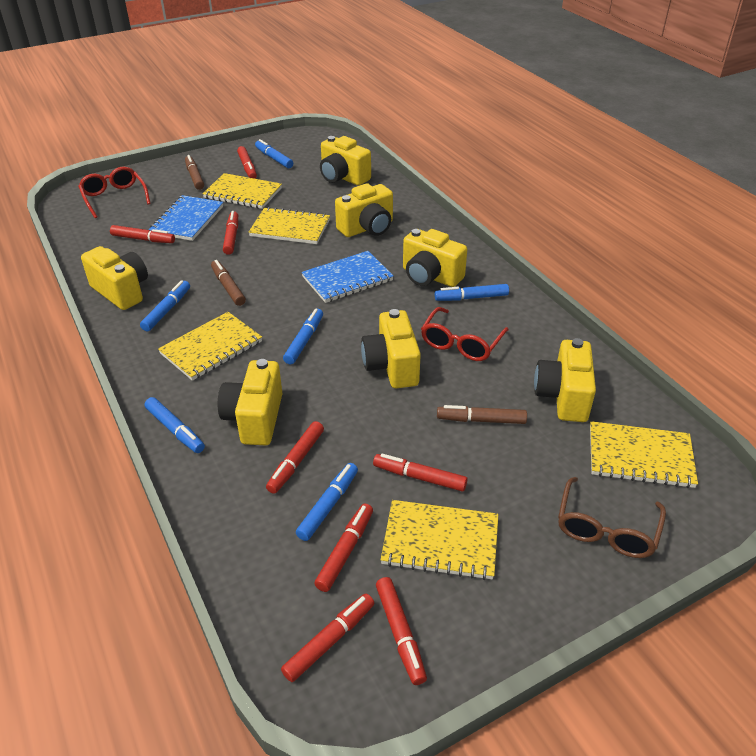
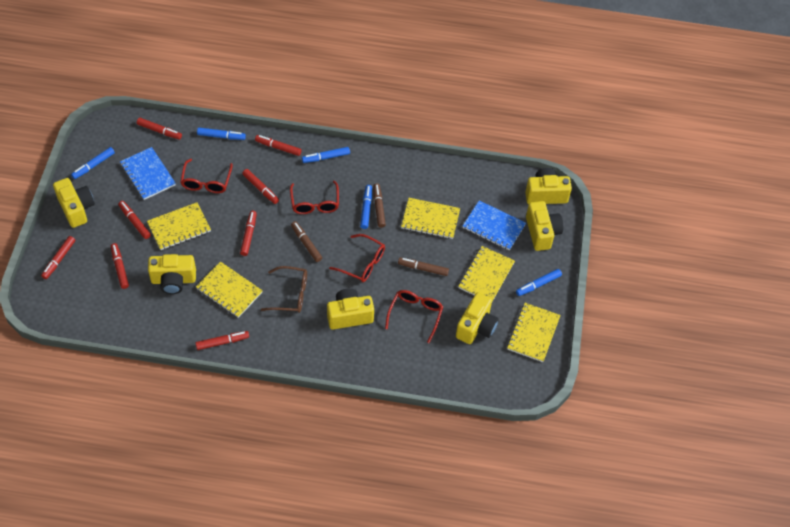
blue marker: [140,280,190,331] [144,397,205,453] [255,139,293,168] [283,309,323,364] [296,463,358,541] [435,284,509,301] = 6 -> [71,147,115,179] [197,128,246,140] [302,147,350,163] [360,185,372,229] [516,269,562,296] = 5
red glasses: [78,167,151,218] [421,307,509,361] = 2 -> [180,159,233,193] [290,181,339,214] [329,234,385,282] [385,290,443,343] = 4
yellow camera: [81,246,148,310] [218,359,282,445] [320,136,371,186] [335,183,393,237] [361,309,421,388] [403,229,467,287] [534,338,596,422] = 7 -> [53,178,95,228] [148,254,196,294] [327,288,374,329] [456,292,499,344] [525,168,572,204] [526,201,563,251] = 6

